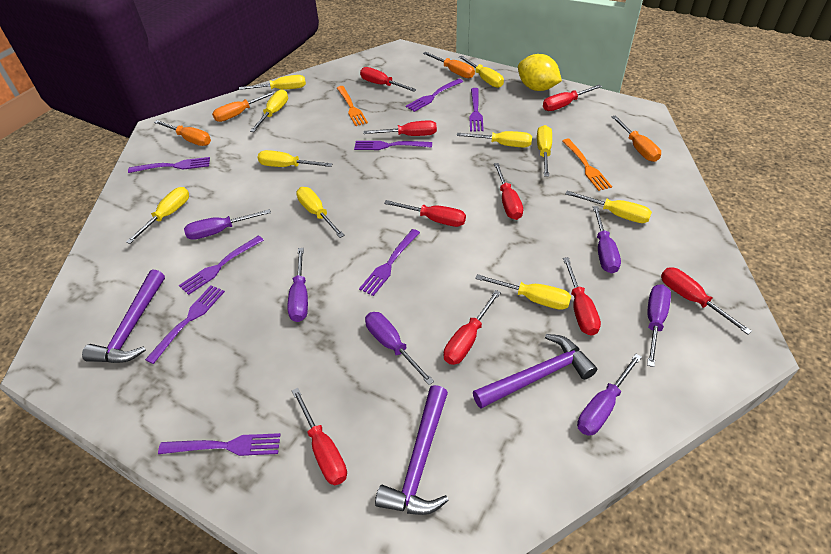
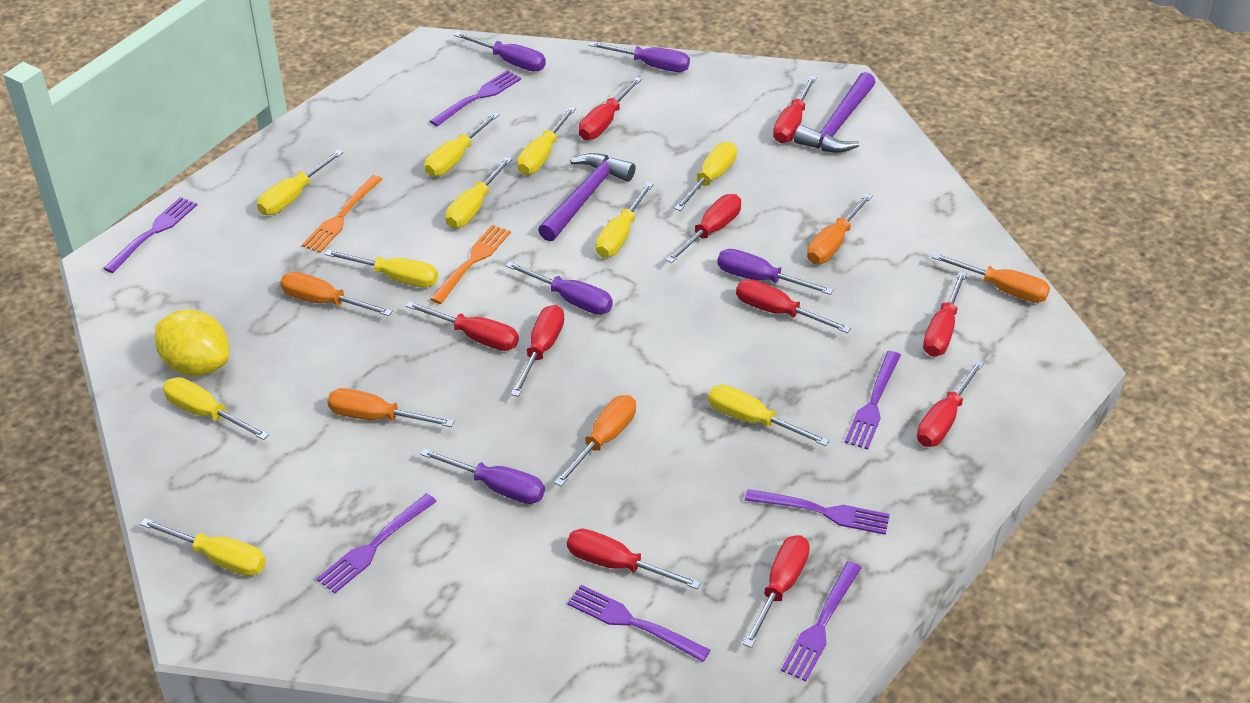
orange screwdriver: [154,120,211,146] [212,91,275,122] [423,52,475,78] [612,115,661,162] = 4 -> [280,272,393,316] [327,388,454,427] [554,395,636,486] [807,193,873,264] [932,253,1050,303] = 5
purple fork: [128,157,210,173] [145,285,225,364] [158,433,281,456] [179,235,264,295] [354,141,432,150] [359,229,420,296] [406,79,463,112] [469,88,484,131] = 8 -> [103,197,197,273] [317,493,437,593] [430,70,521,127] [567,585,710,662] [745,489,890,535] [781,561,861,681] [844,351,901,450] = 7
purple hammer: [82,270,165,363] [375,385,449,515] [473,334,597,408] = 3 -> [538,153,636,241] [794,72,876,153] = 2
purple screwdriver: [184,209,271,240] [288,248,308,322] [365,312,434,385] [577,354,642,436] [593,206,621,273] [647,284,671,367] = 6 -> [420,448,545,504] [454,32,546,71] [505,261,613,315] [589,42,690,72] [717,249,833,295] = 5
red screwdriver: [292,388,347,486] [360,67,417,92] [363,120,437,136] [384,200,466,227] [444,290,501,365] [494,163,523,220] [543,85,602,111] [563,257,601,336] [661,267,752,335] = 9 -> [406,301,519,351] [511,305,564,397] [567,529,701,589] [579,77,642,140] [666,194,741,263] [736,279,851,333] [743,535,810,648] [773,76,817,143] [917,360,984,447] [923,271,967,357] = 10

